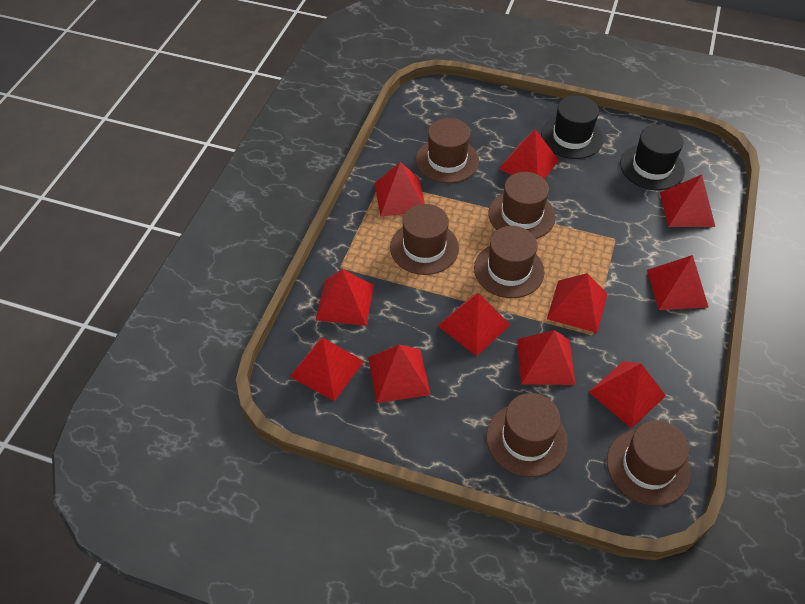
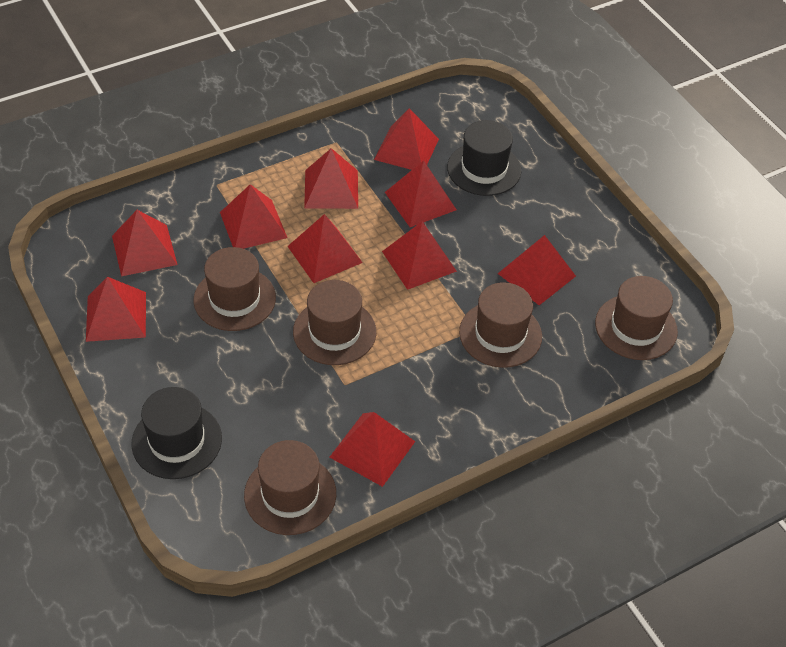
brown hat: [390,204,459,275] [416,118,479,183] [474,226,545,298] [486,393,568,477] [489,172,556,239] [607,420,691,506] = 6 -> [193,247,276,331] [244,440,336,535] [293,280,376,365] [459,282,542,368] [595,276,678,360] = 5
red pyramid: [290,338,364,401] [316,269,374,326] [368,345,431,403] [375,162,425,217] [438,293,510,356] [499,129,559,179] [517,330,575,385] [547,273,607,333] [589,361,666,429] [647,255,709,310] [660,175,715,227] = 11 -> [86,277,146,342] [112,210,177,276] [220,184,287,249] [287,214,363,283] [304,148,358,209] [330,412,416,487] [374,108,439,170] [382,221,457,290] [385,160,457,227] [498,235,576,305] = 10

